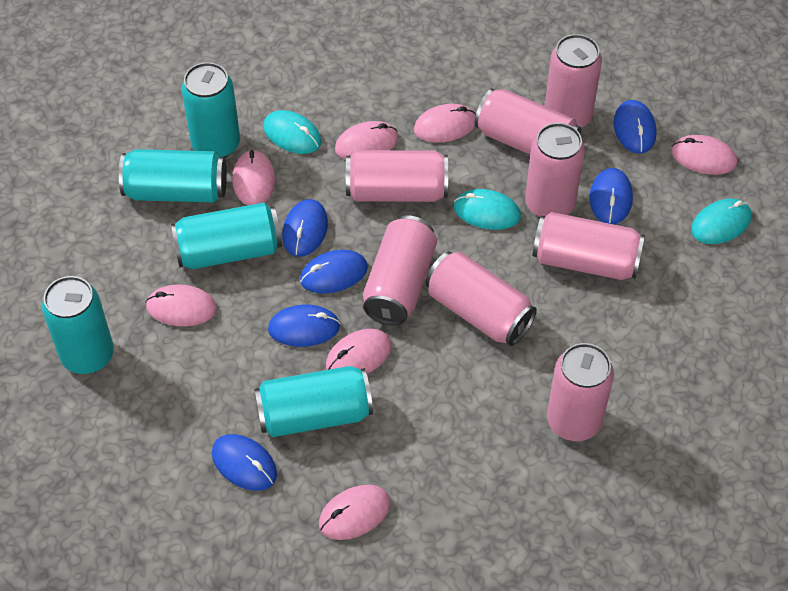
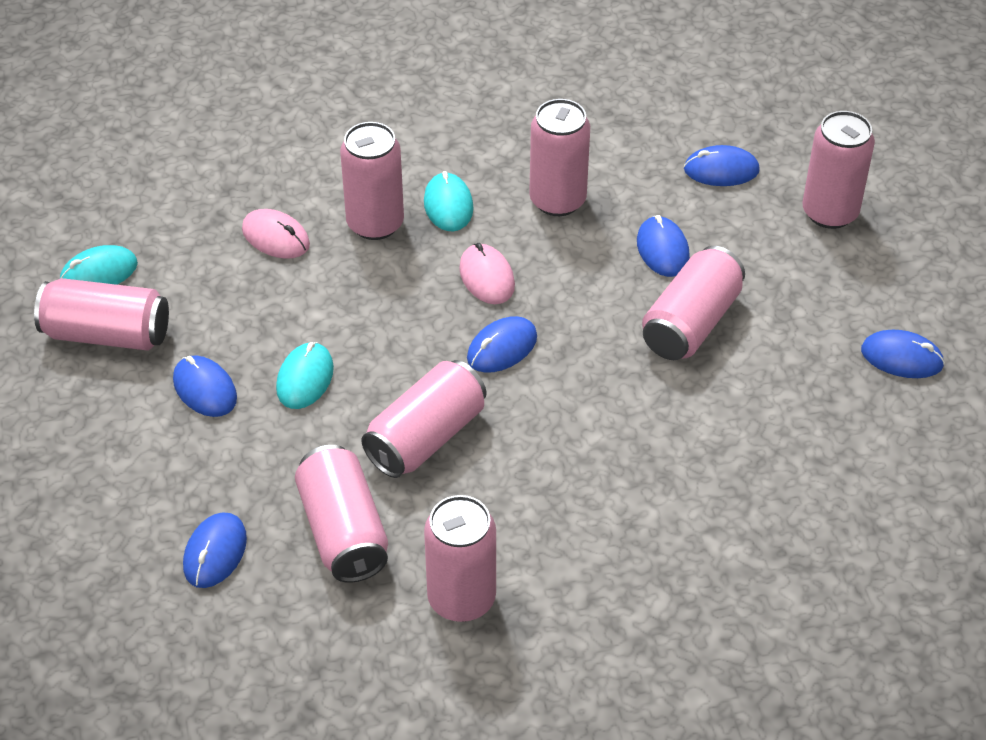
pink mouse: [146,285,217,326] [232,150,275,205] [319,485,391,540] [326,329,392,374] [335,121,398,160] [414,104,476,143] [671,135,737,175] = 7 -> [242,209,310,259] [459,243,515,304] = 2
turquoise can: [42,276,114,374] [119,149,227,203] [171,203,282,269] [181,62,240,157] [254,366,373,437] = 5 -> none = 0

